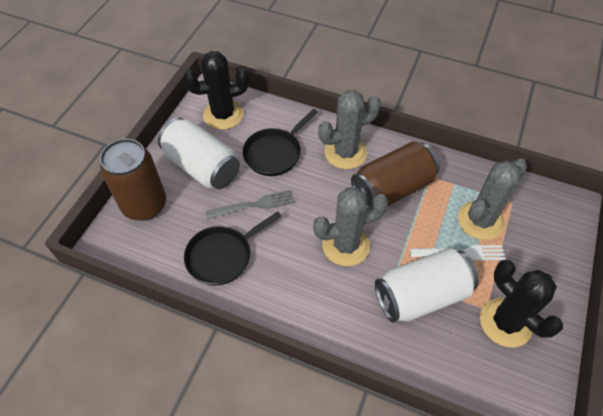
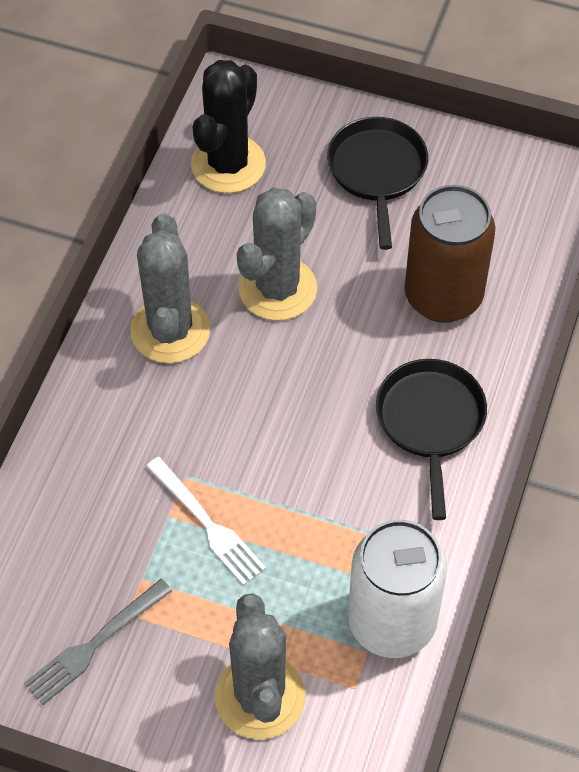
black cactus: [183,51,249,130] [480,260,563,347] = 2 -> [191,60,266,193] = 1
brown can: [100,138,166,221] [351,141,440,207] = 2 -> [405,185,495,323] = 1
white can: [158,117,240,189] [375,248,479,323] = 2 -> [348,520,447,658] = 1

